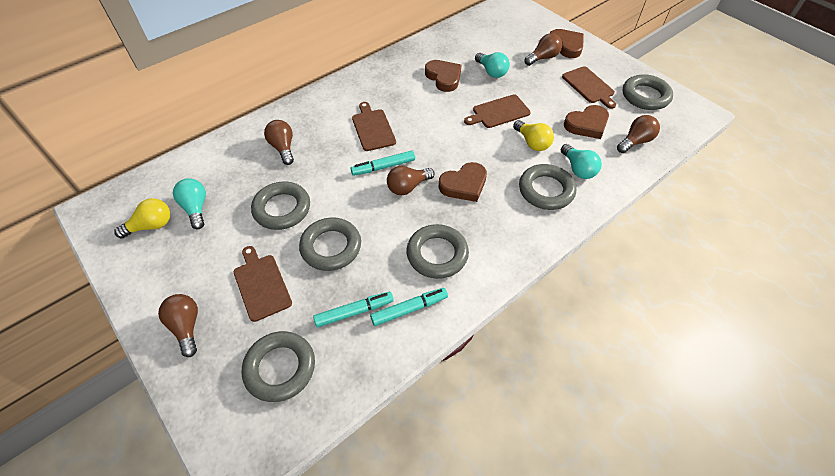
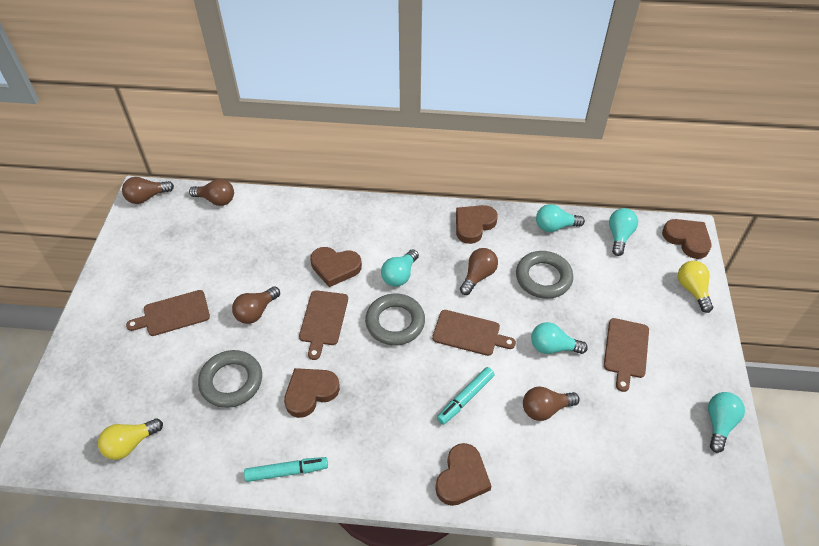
brown heart: [425,60,461,92] [439,162,487,202] [549,29,584,58] [564,105,609,139] = 4 -> [284,368,340,418] [310,247,362,287] [435,443,491,506] [456,205,498,244] [662,219,711,259] = 5
grey ring: [242,331,315,402] [251,182,310,230] [299,218,361,271] [406,224,469,279] [519,164,576,210] [623,74,673,110] = 6 -> [198,350,262,408] [365,294,425,345] [516,251,573,299] = 3
turquoise light bulb: [173,178,206,229] [475,52,510,78] [561,144,602,179] = 3 -> [381,249,419,287] [531,322,588,354] [536,204,585,232] [609,208,638,256] [708,392,745,453] = 5
turquoise marker: [313,292,394,328] [351,150,415,176] [370,288,448,326] = 3 -> [244,457,328,482] [437,367,495,425] = 2

